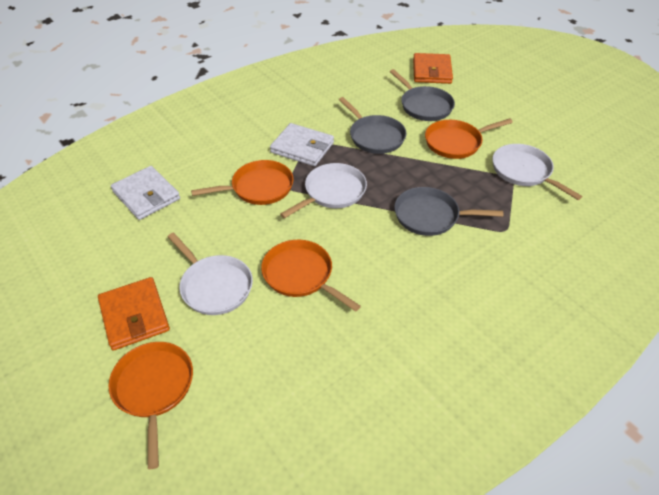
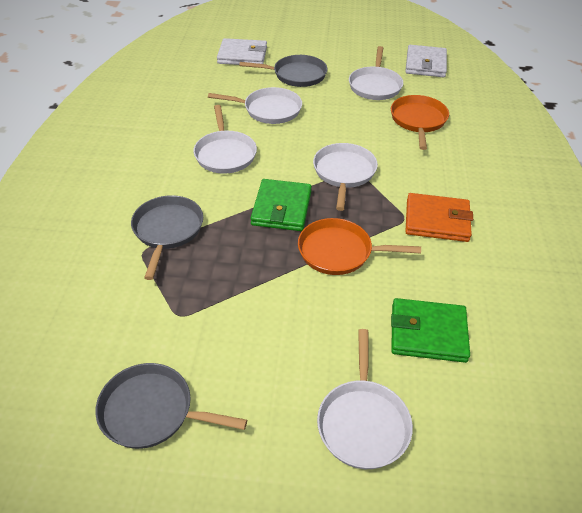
green wallet: none = 0 -> [251,179,312,231] [391,298,470,363] = 2
orange pan: [109,342,193,469] [191,160,293,205] [261,240,361,312] [425,118,513,159] = 4 -> [298,218,421,275] [391,95,449,150] = 2
orange wallet: [98,277,170,351] [413,53,453,84] = 2 -> [405,193,473,242] = 1
white pan: [168,233,253,315] [280,163,367,218] [492,144,582,200] = 3 -> [193,105,257,174] [208,87,302,124] [313,143,378,211] [317,329,413,469] [349,46,403,100] = 5

